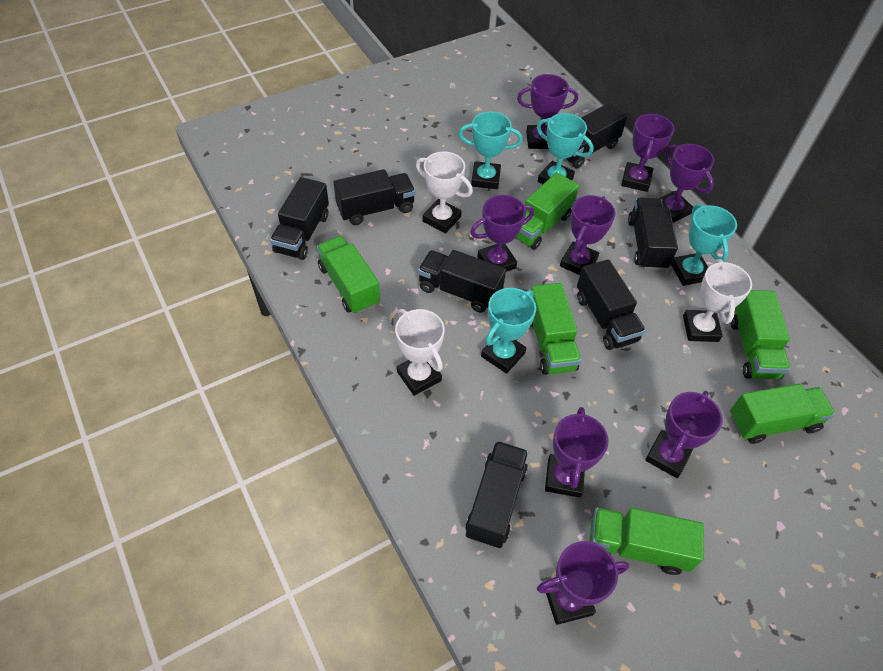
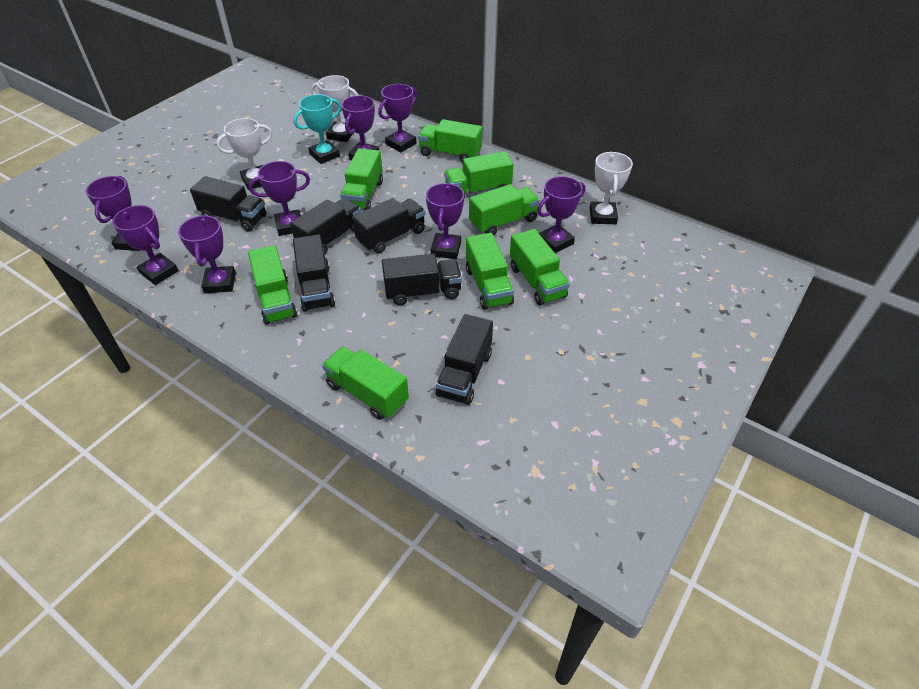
black truck: [270,177,329,260] [334,169,415,225] [418,250,506,312] [466,441,529,548] [565,103,627,169] [577,259,646,350] [628,198,678,270] = 7 -> [190,176,267,232] [290,198,361,254] [293,234,335,312] [352,198,425,253] [382,254,462,305] [436,314,493,405] = 6
green truck: [316,236,380,314] [516,172,579,250] [531,283,582,375] [589,508,704,575] [730,290,790,379] [730,384,835,444] = 6 -> [248,245,297,325] [322,347,409,420] [340,148,383,211] [418,119,482,163] [444,151,514,199] [466,233,514,310] [469,184,540,235] [510,229,570,306] = 8
turquoise trophy: [458,112,523,189] [481,288,536,374] [537,113,594,184] [671,204,737,286] = 4 -> [293,94,341,164] = 1

